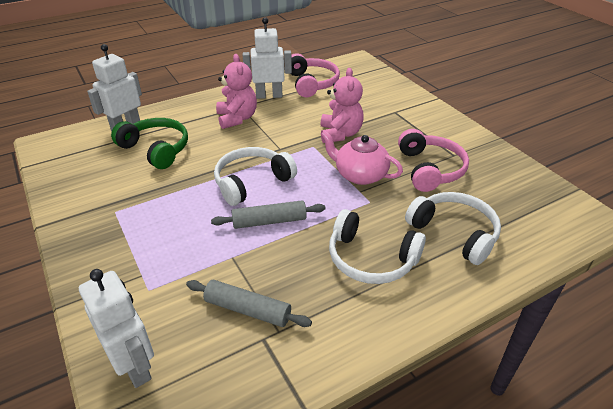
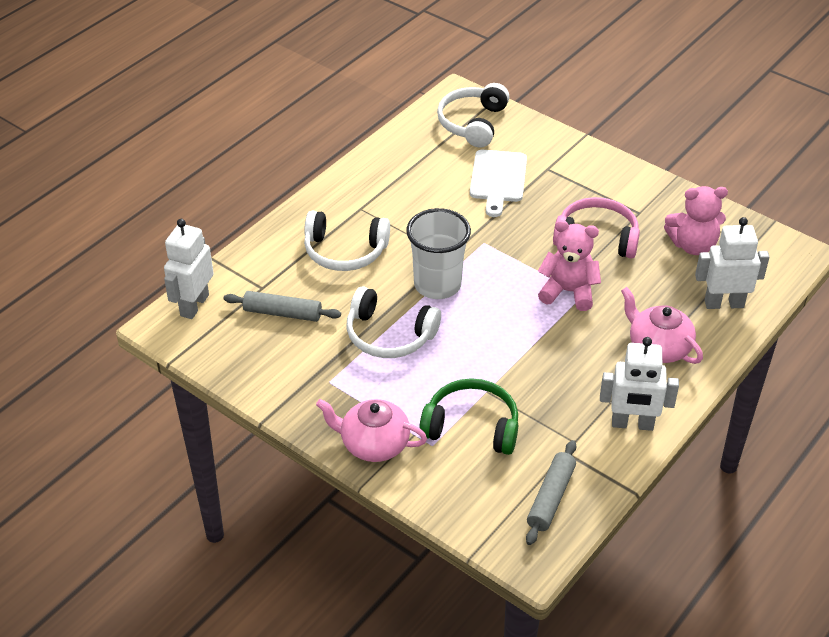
pink headphones: [291,53,340,97] [398,129,469,192] = 2 -> [553,197,640,258] = 1
pink teapot: [321,130,403,185] = 1 -> [316,399,427,462] [621,287,703,364] = 2
white cup: none = 0 -> [406,208,471,299] = 1
white cutting board: none = 0 -> [470,150,527,217] = 1

